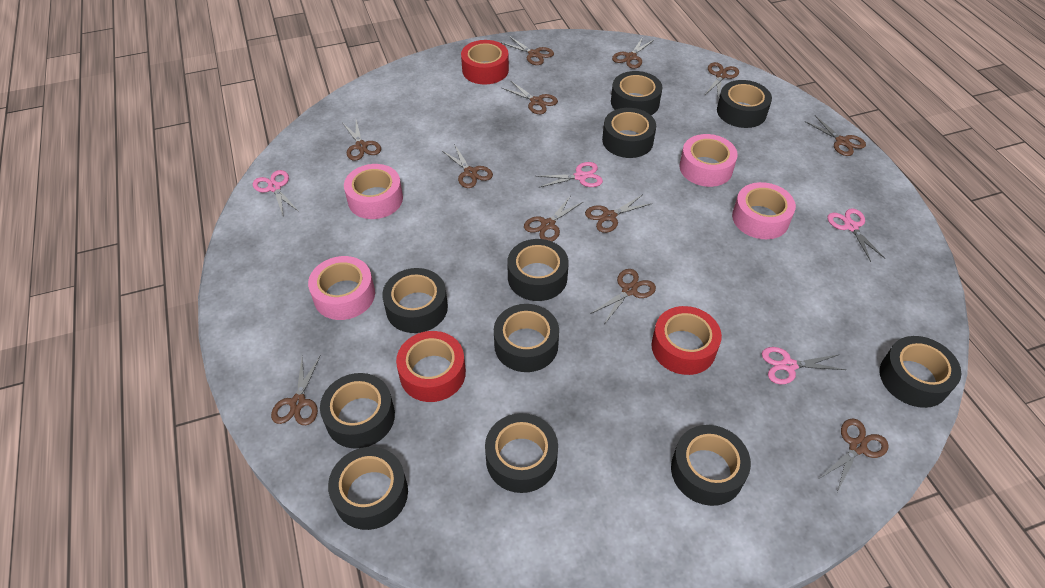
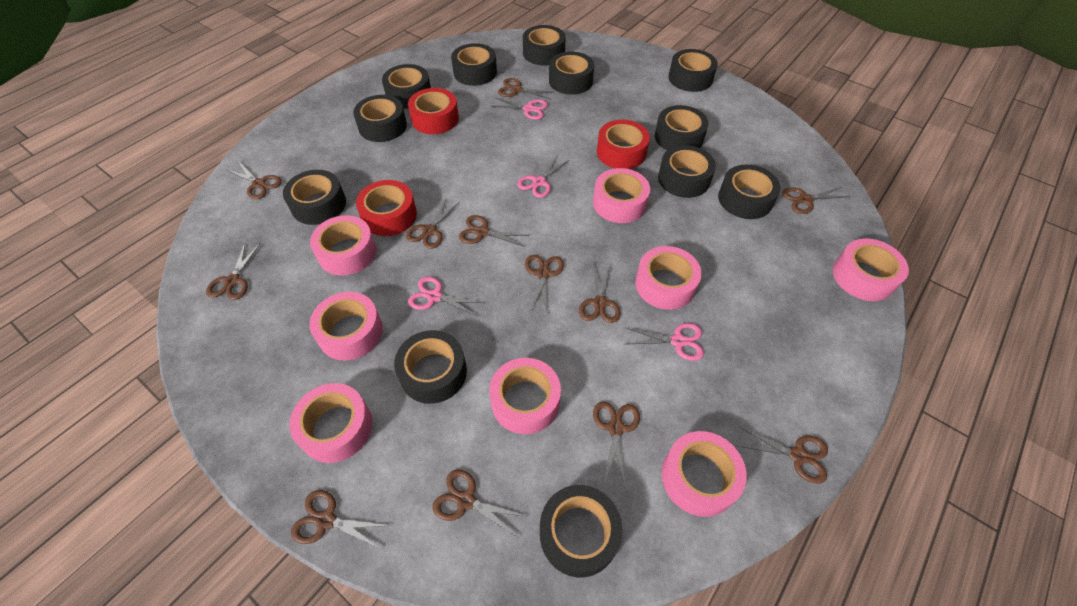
black tape: [320,373,395,449] [328,447,408,530] [382,268,448,333] [485,413,558,493] [494,304,559,372] [507,239,569,301] [602,108,656,158] [611,71,663,115] [671,425,751,506] [717,80,772,128] [880,336,961,408] = 11 -> [283,170,346,225] [353,95,407,142] [382,64,431,108] [394,330,467,404] [451,43,497,86] [523,25,566,65] [540,485,623,578] [549,51,594,95] [655,105,709,150] [658,145,716,198] [668,49,718,92] [718,165,781,219] = 12
pink tape: [308,256,375,320] [344,164,403,219] [679,134,738,187] [732,182,796,239] = 4 -> [289,383,373,463] [309,292,383,361] [310,215,376,276] [489,358,561,434] [593,168,650,223] [635,246,702,310] [662,431,747,517] [833,238,909,301] = 8

